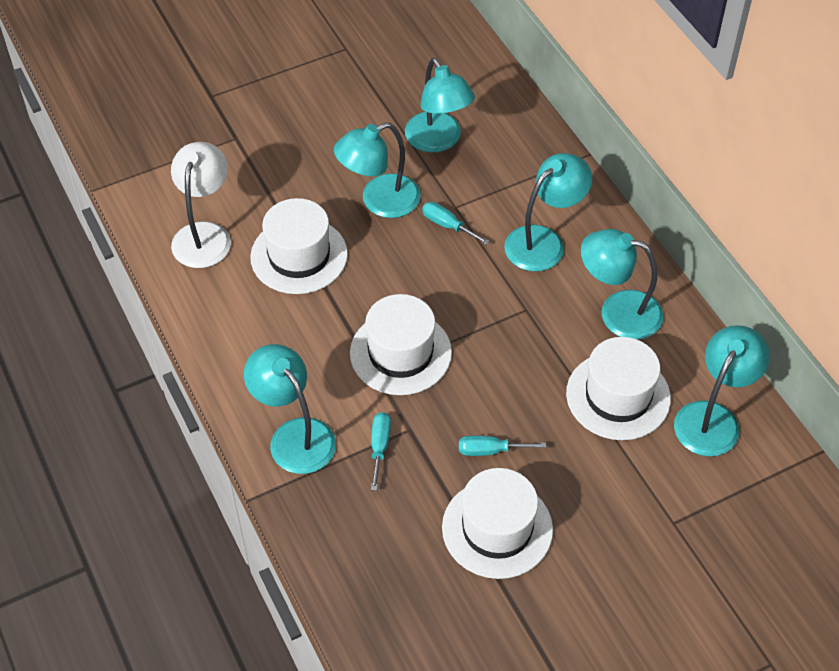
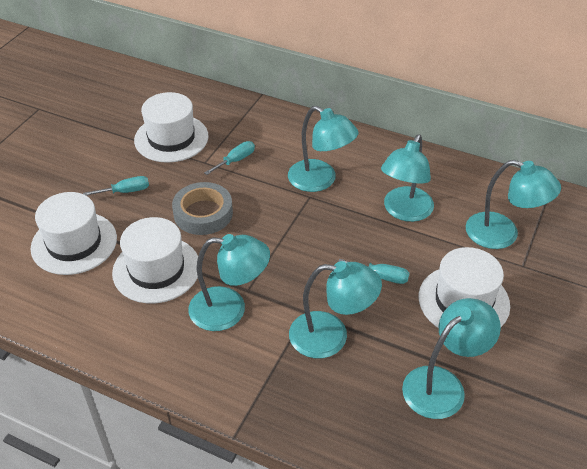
grey tape: none = 0 -> [172,182,233,235] = 1
white lamp: [171,142,231,268] = 1 -> none = 0

